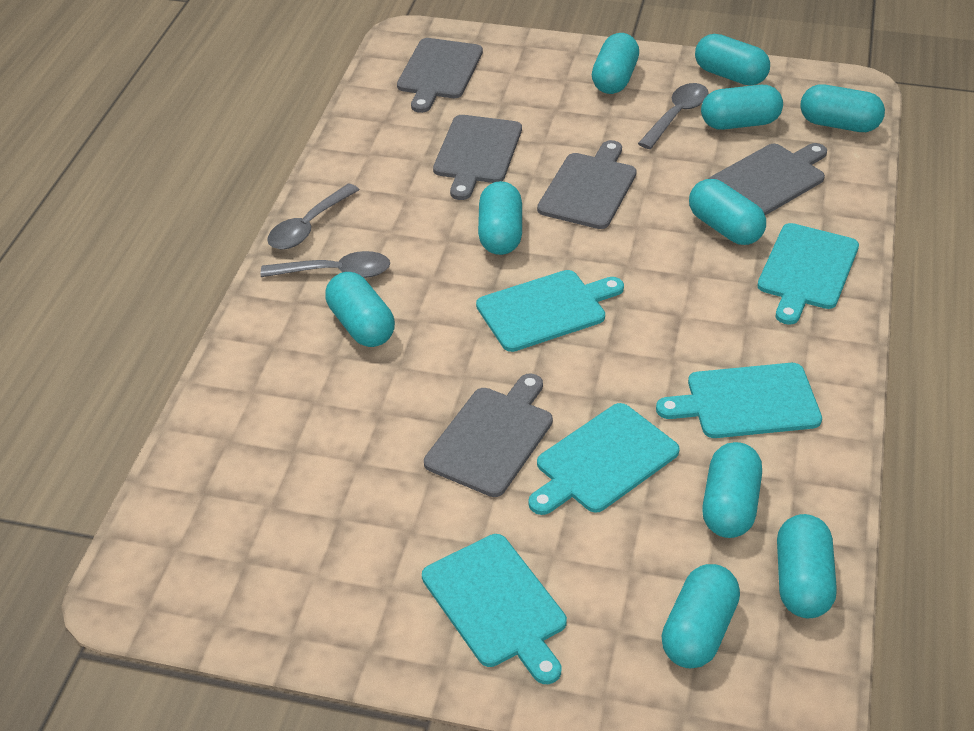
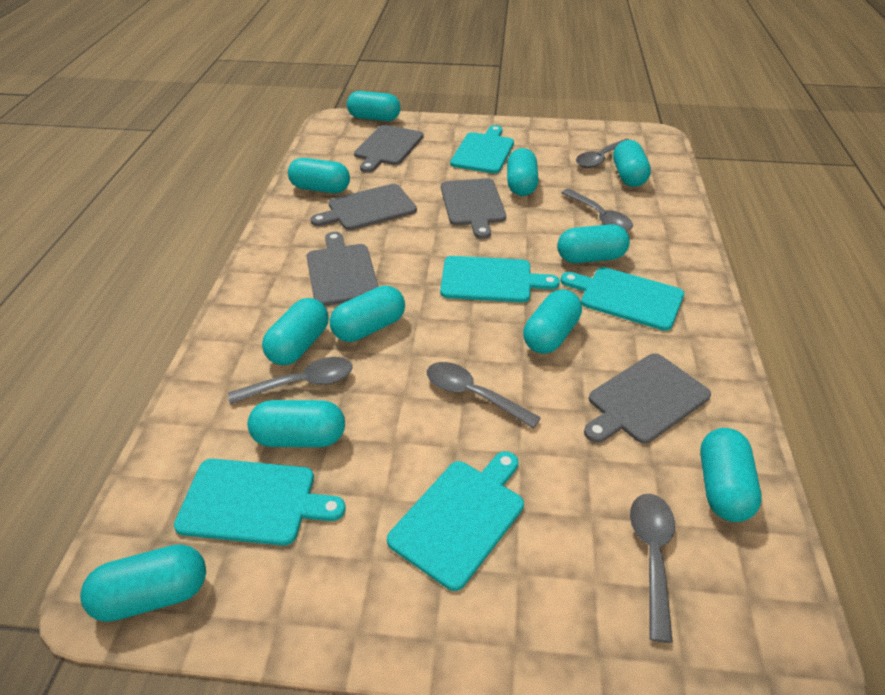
grey spoon: [261,251,390,278] [267,183,359,249] [638,83,709,149] = 3 -> [228,357,352,404] [427,362,541,429] [561,189,633,231] [576,139,630,168] [630,494,675,643] = 5
turquoise capsule: [325,272,395,347] [478,181,522,255] [592,33,639,94] [661,564,740,668] [689,179,766,245] [695,34,770,86] [701,85,783,130] [702,442,762,538] [777,514,837,618] [800,84,885,132] = 10 -> [80,544,206,622] [247,400,345,447] [262,298,329,365] [288,158,350,193] [330,286,405,342] [347,91,401,121] [507,148,539,196] [523,289,582,354] [557,224,630,263] [613,140,651,187] [700,428,762,522] = 11

